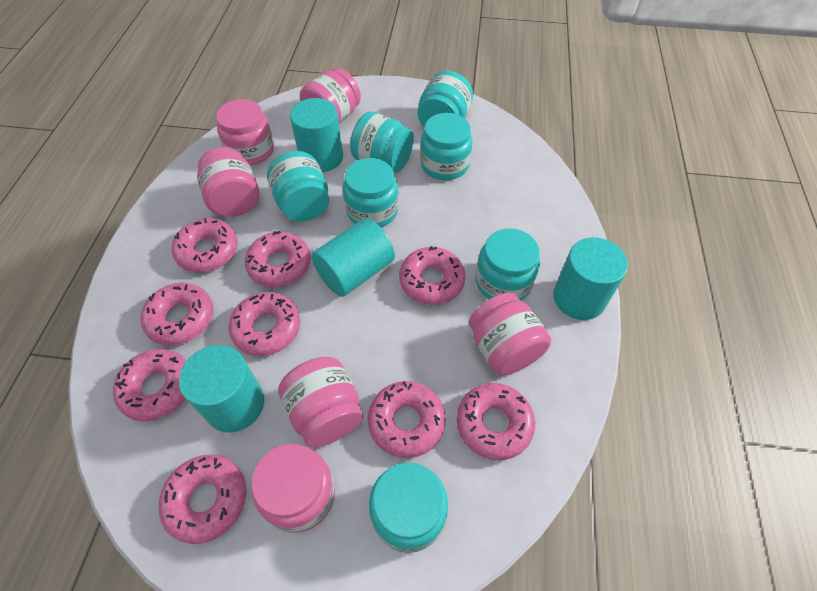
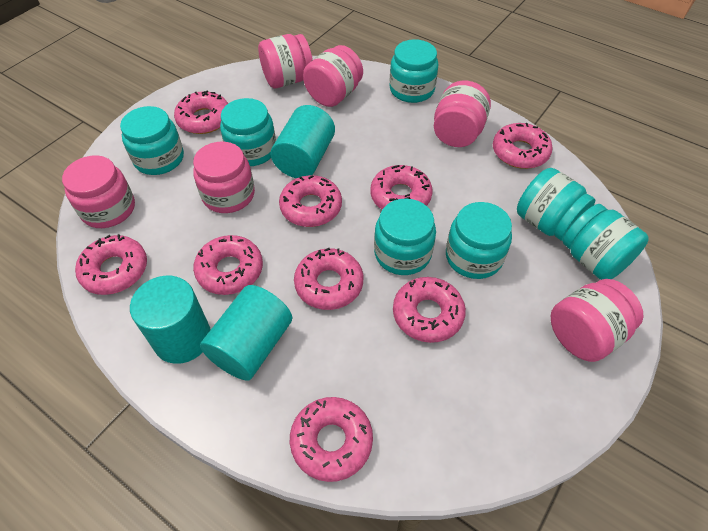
turquoise cylinder: [179,345,264,432] [290,98,343,172] [311,218,395,297] [553,237,628,320] = 4 -> [130,276,210,364] [200,285,292,381] [271,105,335,178] = 3

